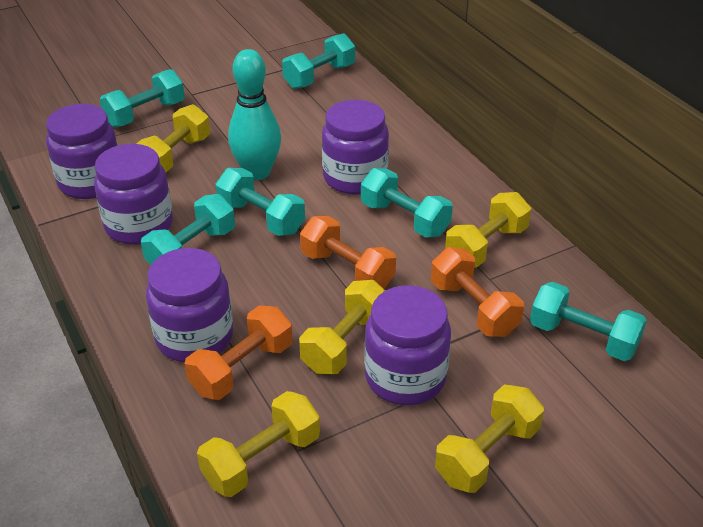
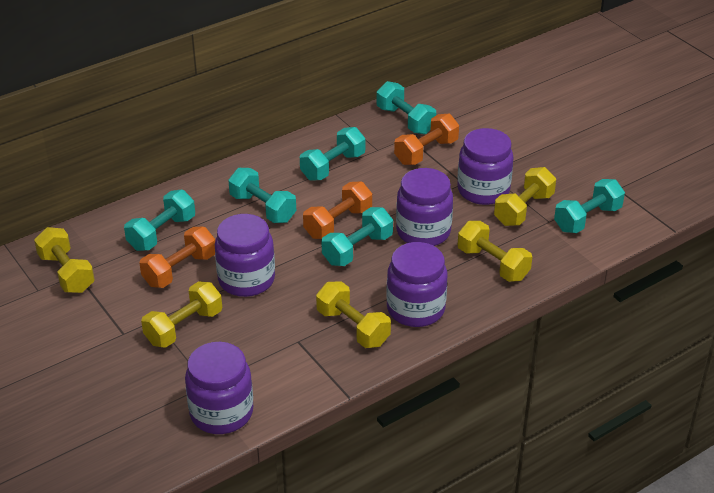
turquoise bowling pin: [228,49,281,180] = 1 -> none = 0

